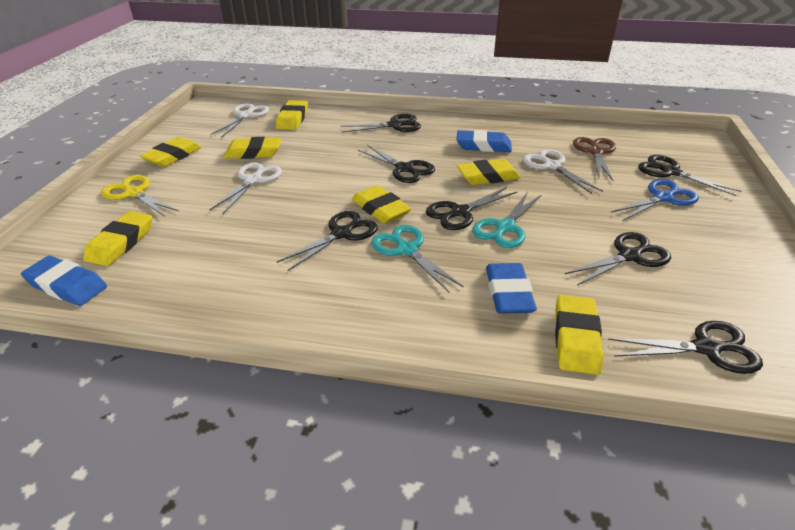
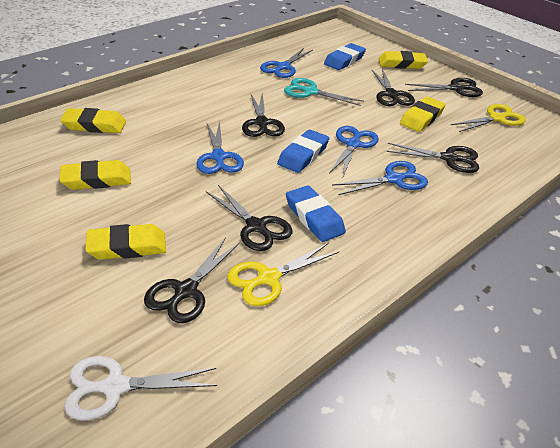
black scissors: [277,211,378,271] [341,114,421,133] [358,145,435,183] [426,187,517,230] [565,232,671,286] [608,321,763,374] [638,155,741,196] = 7 -> [144,238,240,323] [206,185,292,251] [242,93,285,137] [372,69,415,106] [387,143,479,173] [405,78,483,97] = 6
blue scissors: [611,179,699,221] = 1 -> [197,121,244,174] [260,48,313,78] [329,126,379,176] [332,161,428,195] = 4
brown scissors: [573,137,616,181] = 1 -> none = 0
turquoise scissors: [371,225,464,292] [472,192,541,248] = 2 -> [284,78,364,106] = 1
white scissors: [209,162,282,214] [211,103,269,138] [523,149,603,194] = 3 -> [64,356,217,420] = 1
yellow eraser: [83,211,152,266] [140,137,201,167] [224,137,281,159] [276,100,308,130] [352,185,411,223] [457,159,521,185] [555,295,603,375] = 7 -> [60,108,126,133] [60,160,131,190] [85,224,166,260] [378,51,428,69] [400,97,446,132] = 5
yellow scissors: [101,175,179,217] = 1 -> [227,243,339,306] [451,104,526,132] = 2

